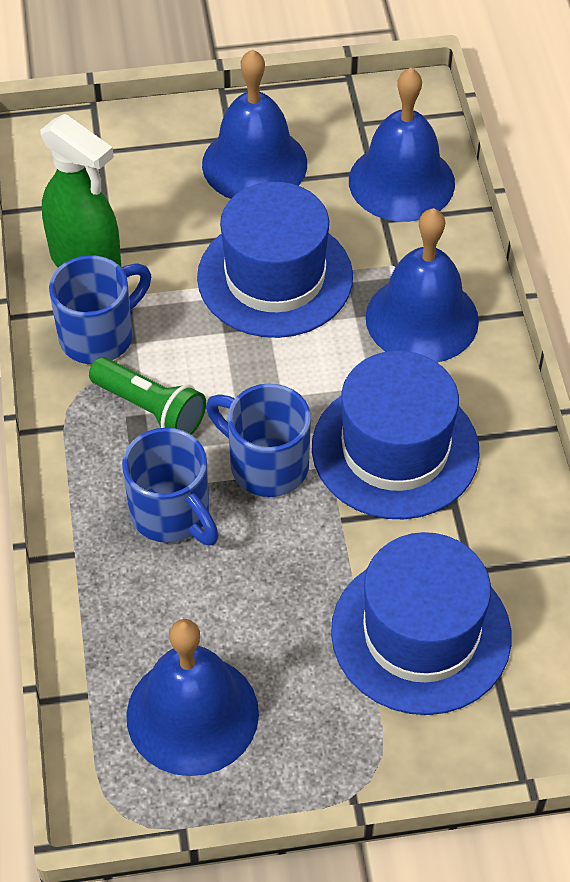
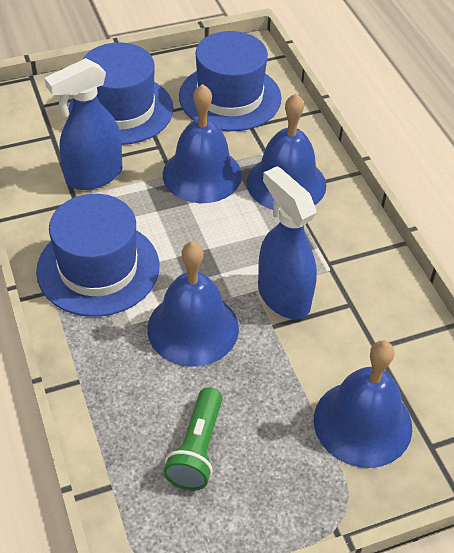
blue mug: [49,255,151,364] [122,428,219,545] [206,383,311,497] = 3 -> none = 0
blue spray bottle: none = 0 -> [44,58,122,190] [258,166,317,320] = 2
green spray bottle: [40,114,121,267] = 1 -> none = 0

